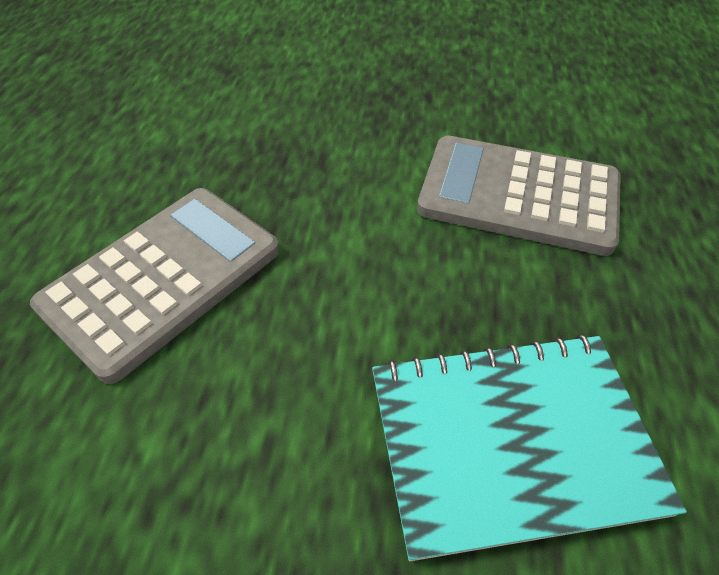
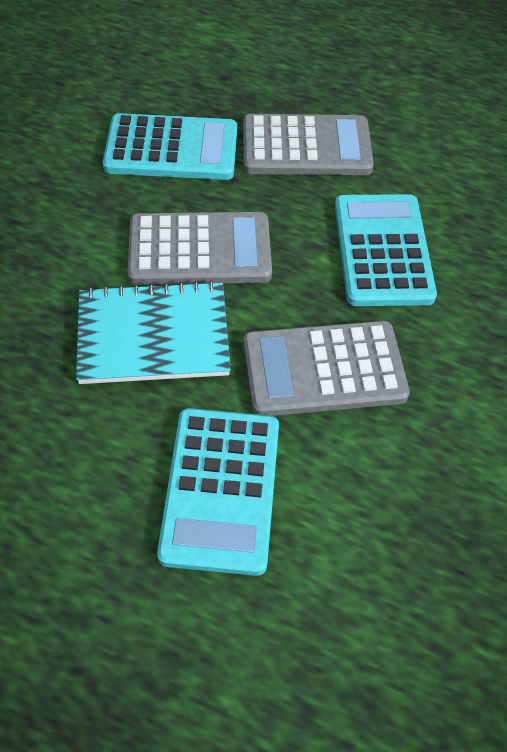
grey calculator: [30,188,280,384] [417,135,621,256] = 2 -> [127,212,272,285] [243,114,374,175] [243,321,410,416] = 3
turquoise calculator: none = 0 -> [103,113,237,180] [157,408,279,576] [335,194,437,306] = 3

